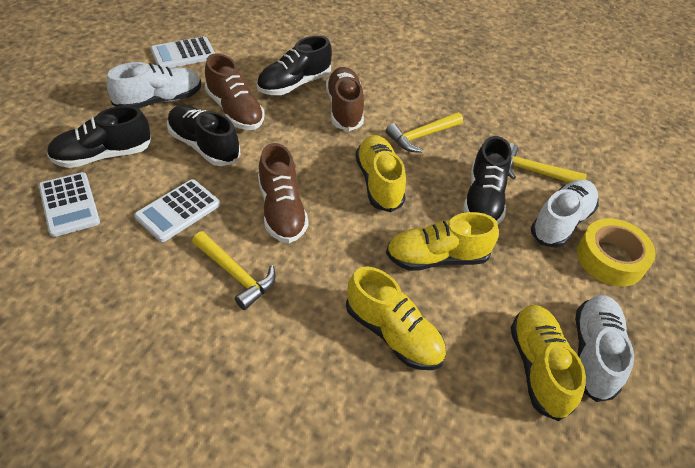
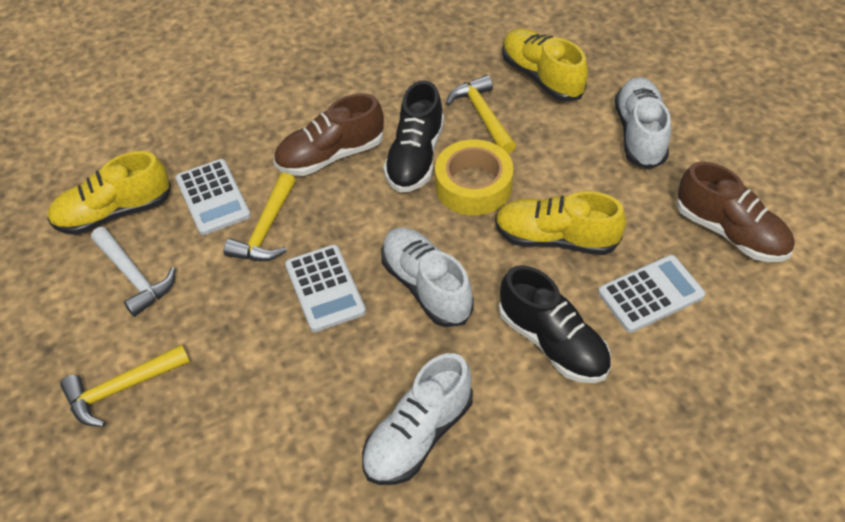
black shoe: [47,106,151,168] [167,105,240,166] [257,36,332,95] [463,136,512,224] = 4 -> [383,80,444,193] [499,265,611,383] = 2
brown shoe: [205,53,265,130] [258,143,309,243] [326,67,364,131] = 3 -> [274,93,384,176] [677,161,794,262] = 2
white hammer: none = 0 -> [91,227,176,317] = 1
yellow shoe: [346,266,446,370] [355,135,406,212] [386,212,499,271] [510,305,586,421] = 4 -> [47,151,171,235] [495,191,626,255] [502,28,588,102] = 3

